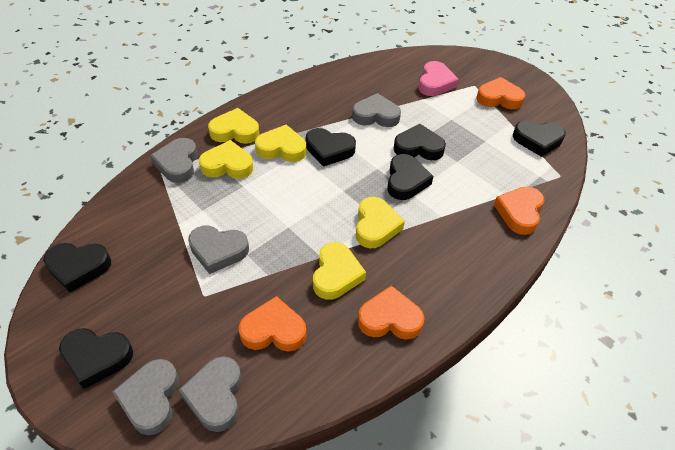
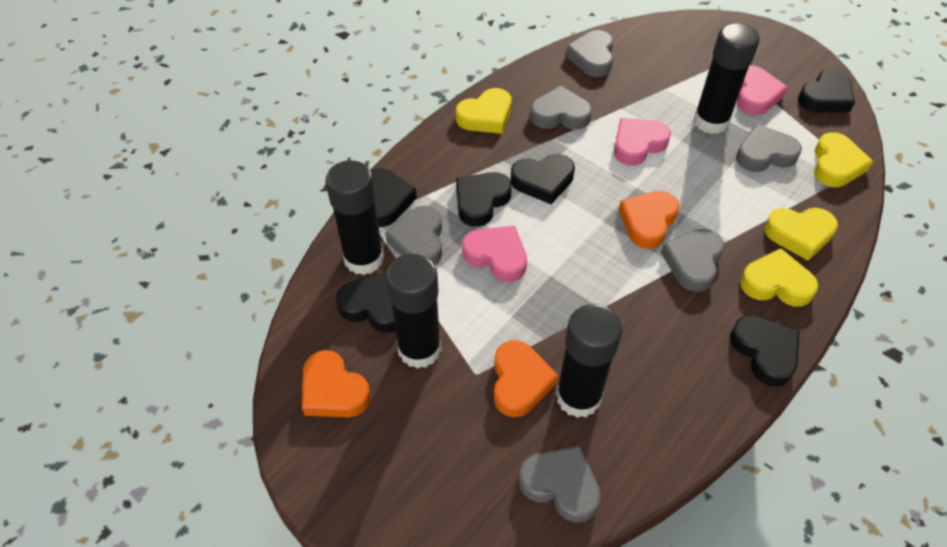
black glue stick: none = 0 -> [325,160,384,275] [386,254,441,369] [556,304,622,418] [693,23,760,134] = 4
grey heart: [112,359,179,435] [150,138,198,183] [179,356,242,432] [188,226,249,274] [352,93,401,127] = 5 -> [385,206,442,265] [519,446,601,523] [530,86,592,130] [566,30,613,77] [661,229,724,292] [736,124,802,172] = 6
orange heart: [239,296,306,351] [358,285,424,340] [476,77,525,109] [494,186,544,235] = 4 -> [302,350,371,417] [494,340,558,417] [619,191,679,249] = 3
pink heart: [419,61,459,96] = 1 -> [462,226,527,282] [614,118,671,166] [737,65,788,115] = 3
yellow heart: [199,140,253,179] [208,108,259,144] [255,124,306,162] [313,242,366,300] [356,197,405,248] = 5 -> [456,88,511,134] [740,248,818,307] [764,208,838,261] [814,132,873,187] = 4

